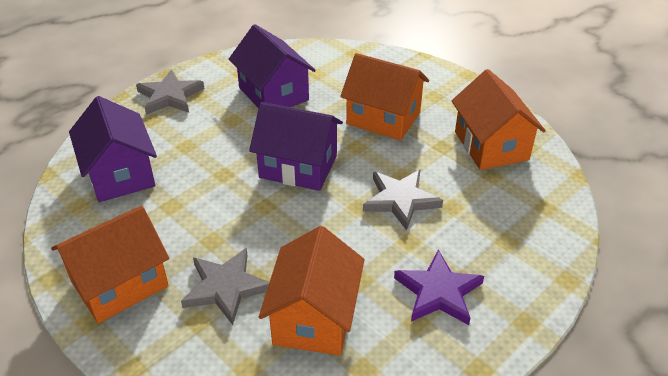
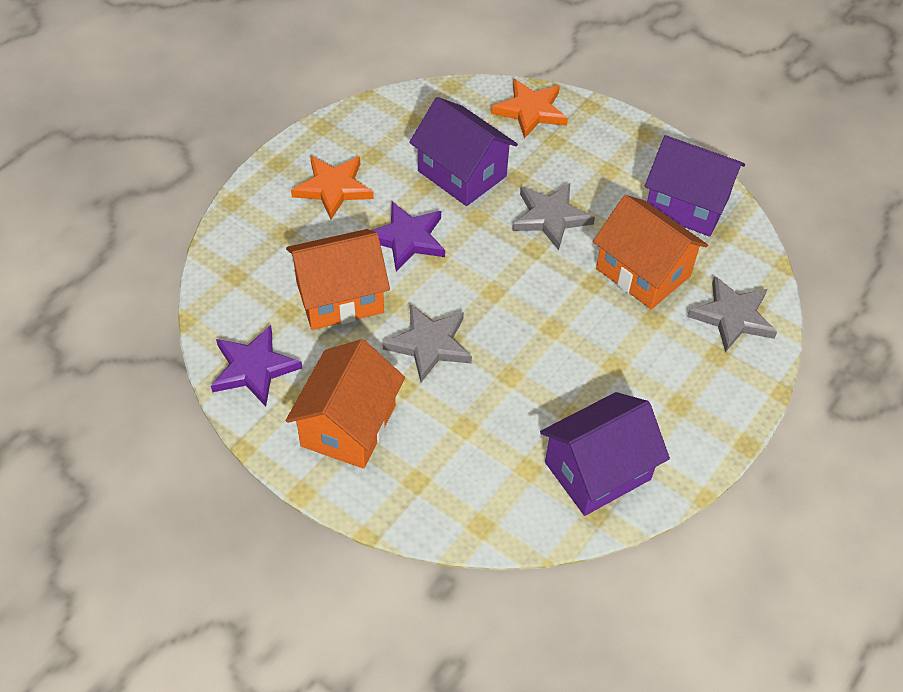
orange house: [51,206,170,323] [259,226,364,356] [340,53,429,141] [451,69,546,170] = 4 -> [286,229,390,330] [286,339,405,469] [593,195,708,310] = 3
orange star: none = 0 -> [291,156,374,220] [491,79,568,139] = 2
purple star: [394,249,484,325] = 1 -> [211,325,302,407] [371,202,445,271] = 2

